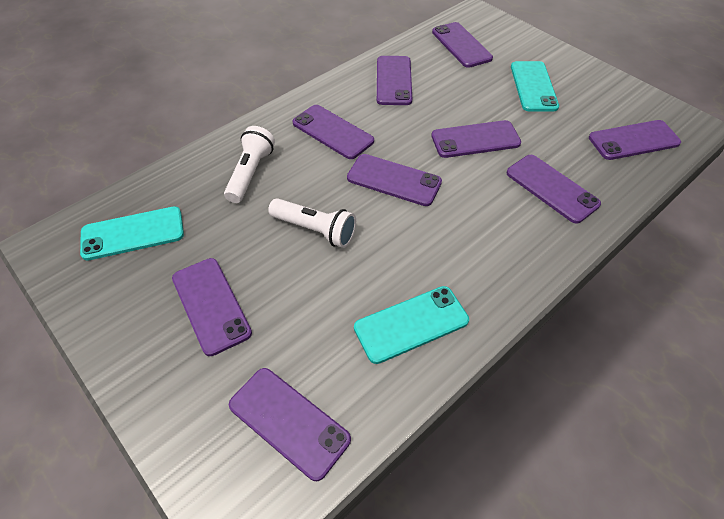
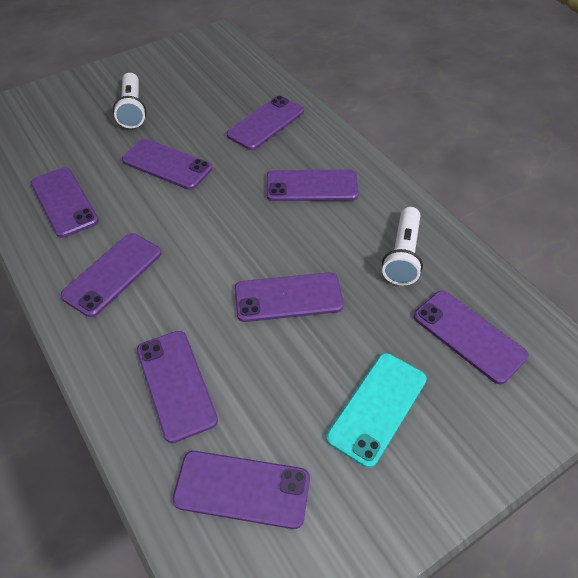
turquoise phone: [80,206,184,260] [354,286,469,364] [511,61,559,112] = 3 -> [326,353,427,468] = 1

